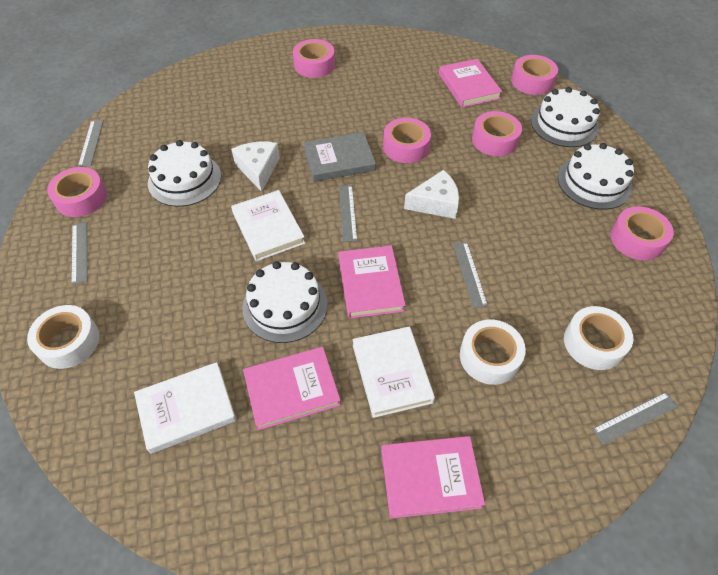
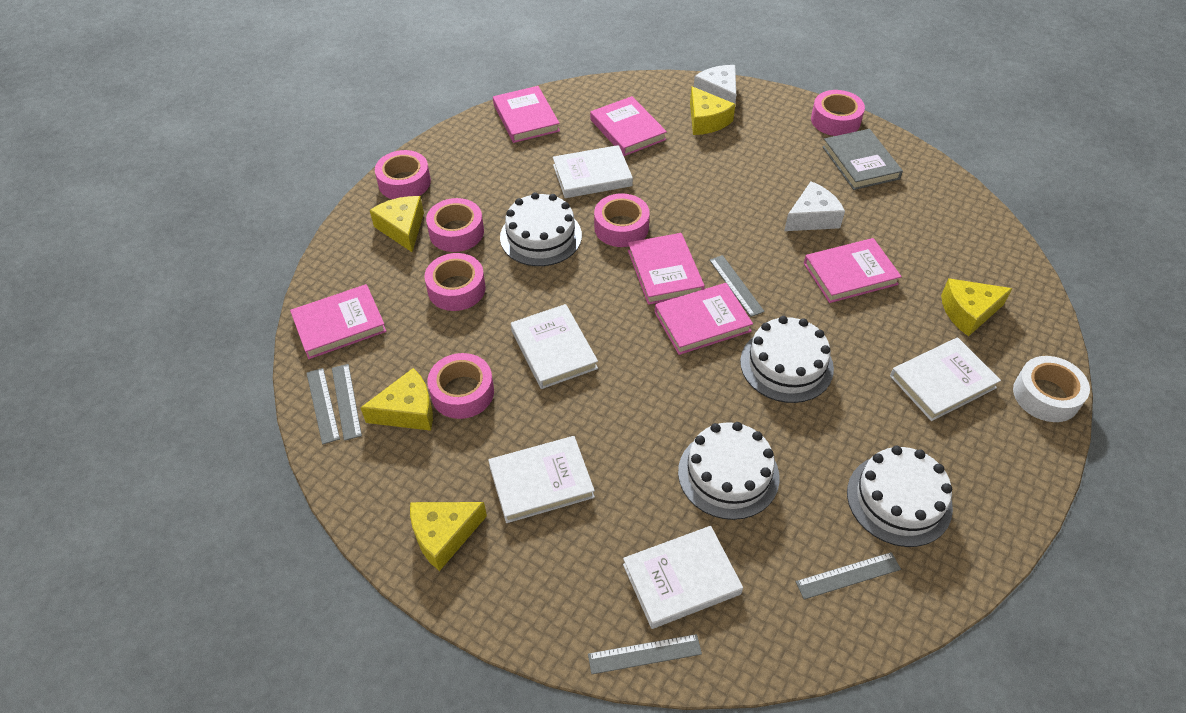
pink book: [243,347,341,430] [338,245,406,319] [381,436,485,519] [439,59,502,108] = 4 -> [290,284,387,359] [493,86,560,143] [590,96,667,156] [628,233,705,305] [655,283,753,355] [804,238,902,303] = 6
white book: [134,362,236,454] [231,190,305,261] [352,326,435,418] = 3 -> [488,436,595,523] [511,304,598,389] [553,145,633,198] [623,526,743,629] [890,337,1001,421] = 5
white tape: [27,305,99,369] [460,319,526,385] [564,306,633,370] = 3 -> [1013,356,1090,422] = 1
yellow cheese: none = 0 -> [360,368,433,431] [370,196,424,252] [410,502,487,571] [690,86,735,135] [941,278,1012,336] = 5

